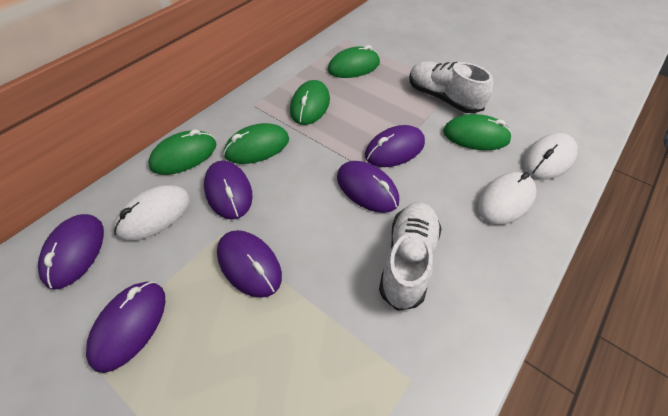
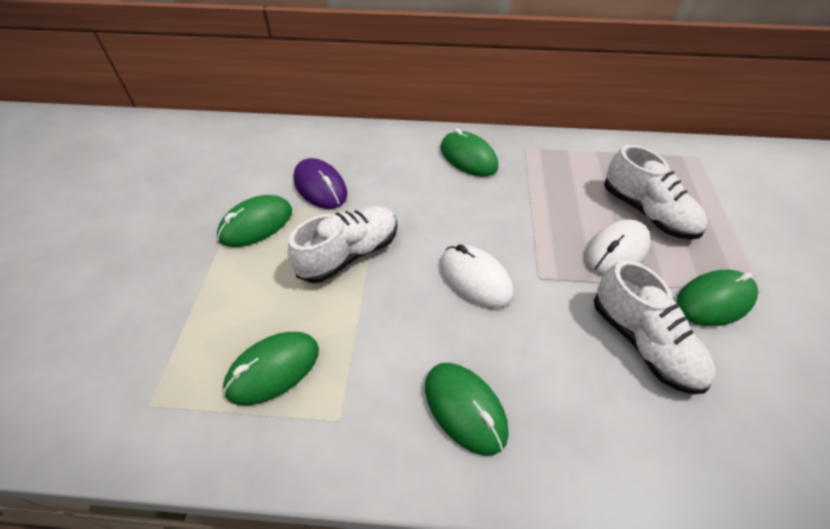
purple mouse: [38,214,104,290] [86,282,166,373] [204,160,253,220] [217,230,282,298] [337,161,399,213] [365,125,425,167] = 6 -> [294,158,347,209] = 1
white mouse: [114,185,190,241] [477,172,537,225] [523,133,578,180] = 3 -> [441,244,514,308] [586,219,651,275] = 2
white shoe: [379,202,442,311] [409,61,493,114] = 2 -> [288,206,397,283] [594,260,716,394] [604,145,708,240] = 3

